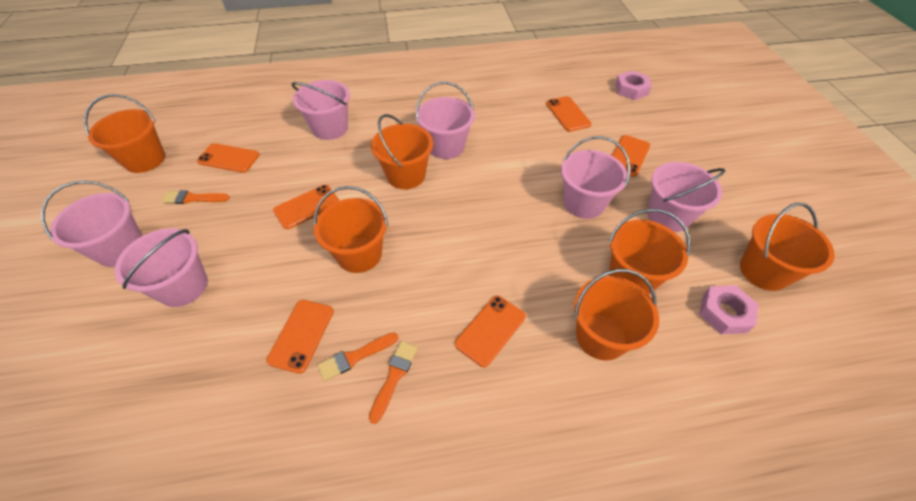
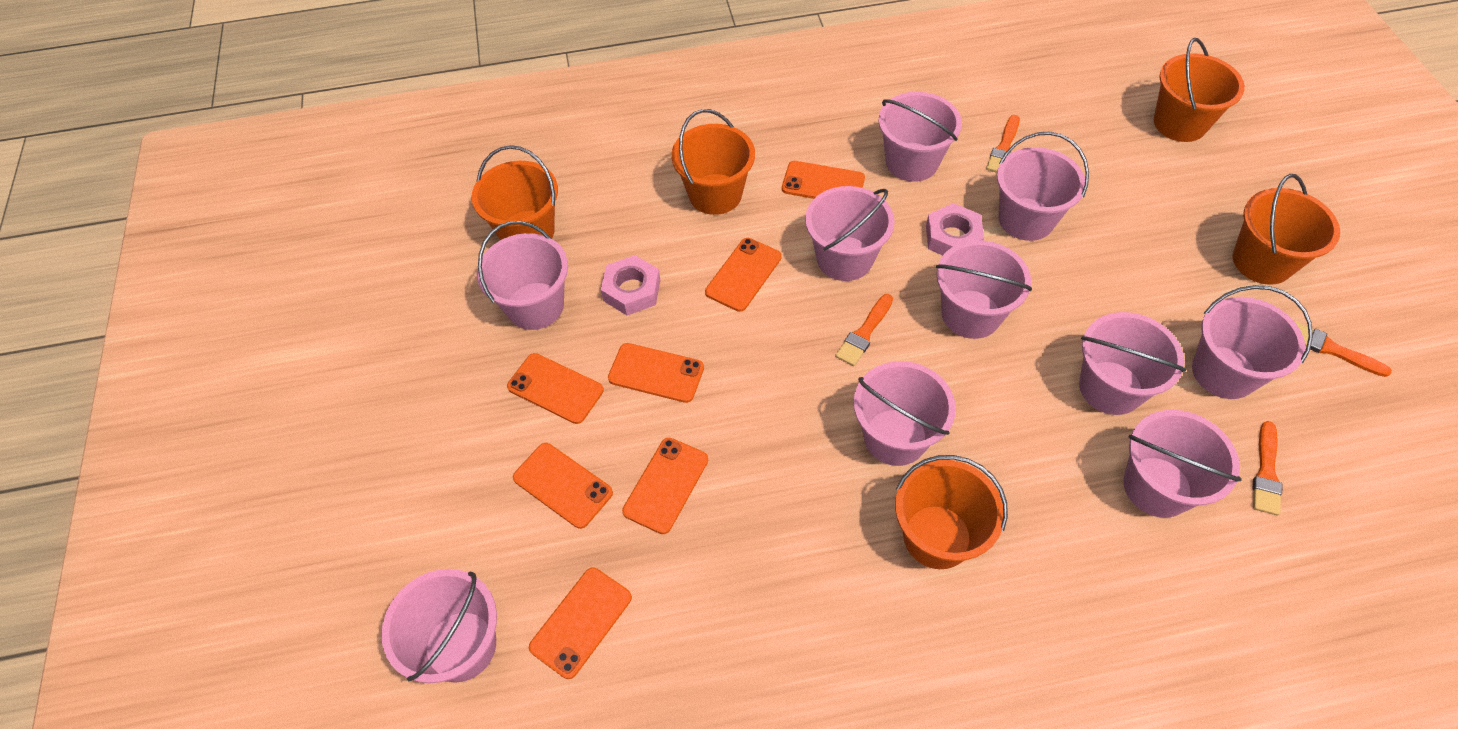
orange brush: [162,190,230,204] [318,332,398,381] [369,341,418,424] = 3 -> [835,294,893,366] [986,115,1020,173] [1253,421,1283,516] [1294,321,1392,377] = 4
orange bucket: [84,94,165,173] [314,186,388,273] [371,114,433,189] [574,269,659,361] [609,209,691,295] [740,203,835,291] = 6 -> [472,145,558,240] [671,109,755,215] [895,455,1008,569] [1154,38,1245,142] [1233,174,1340,285] = 5
orange phone: [197,143,259,173] [266,300,334,374] [273,185,339,229] [455,295,526,367] [546,96,591,132] [612,135,650,177] = 6 -> [507,353,604,424] [513,443,613,529] [529,567,632,679] [608,343,704,403] [622,437,708,534] [705,238,782,312] [782,161,865,199] = 7
pink bucket: [41,181,142,267] [115,228,208,307] [292,80,350,140] [416,82,475,159] [561,136,631,219] [647,162,725,232] = 6 -> [381,569,497,683] [477,221,568,330] [805,186,895,281] [854,361,956,466] [878,92,962,182] [936,240,1032,339] [997,132,1089,241] [1079,312,1186,415] [1123,410,1242,518] [1192,285,1313,399] = 10

